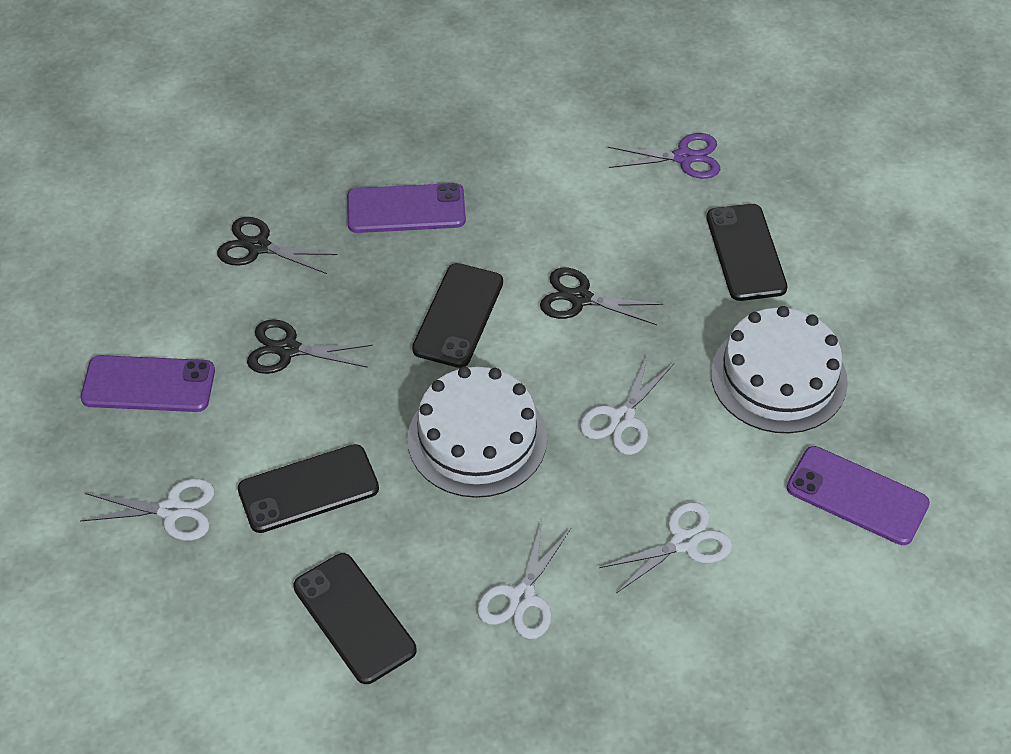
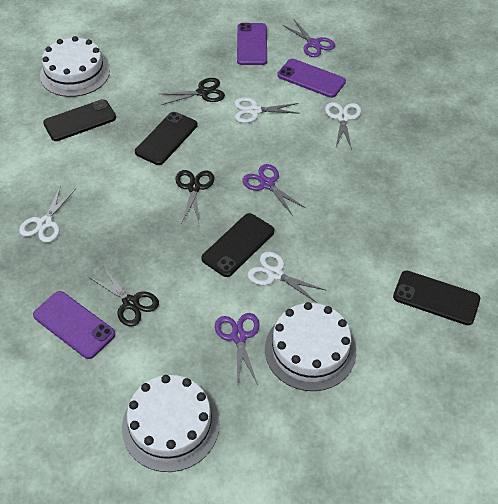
purple scissors: [608,133,720,179] = 1 -> [215,313,260,386] [242,164,306,216] [283,20,335,57] = 3
white cake: [408,366,547,498] [711,306,848,433] = 2 -> [40,36,110,97] [122,375,220,472] [265,302,356,391] = 3

